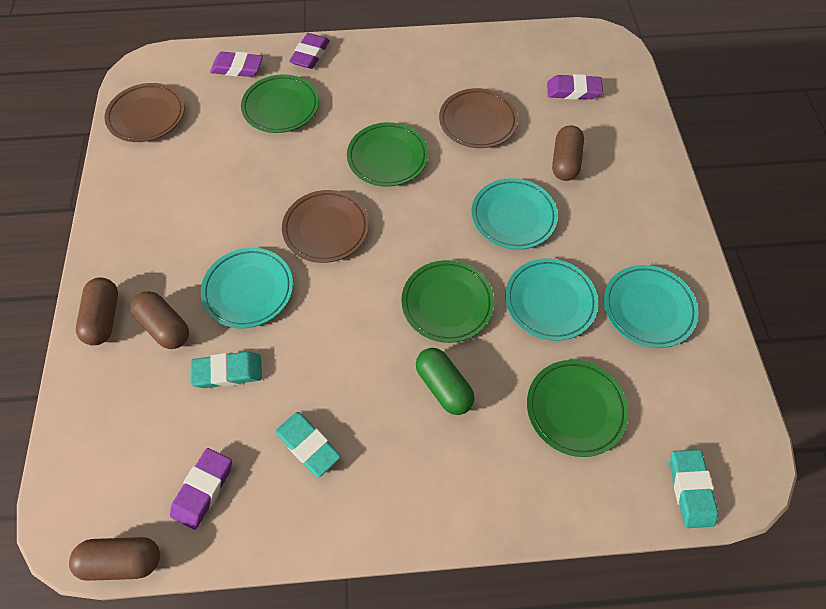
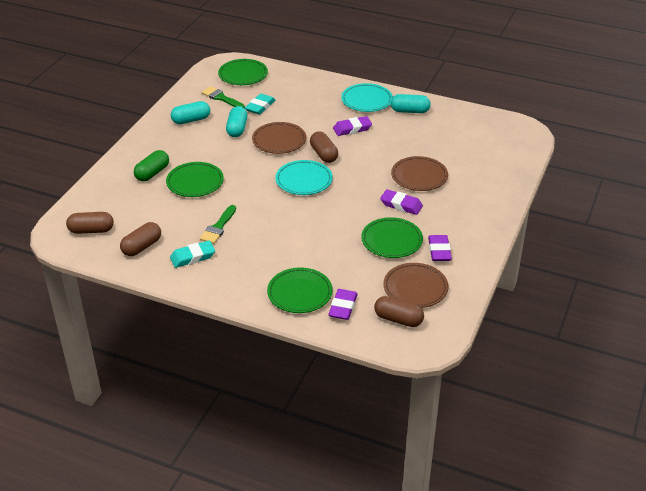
green brush: none = 0 -> [200,205,236,244] [202,86,245,108] = 2
turquoise capsule: none = 0 -> [171,101,210,124] [226,106,247,137] [391,94,431,113] = 3
turquoise eraser: [191,351,262,388] [275,412,341,478] [670,449,718,528] = 3 -> [170,241,215,268] [245,94,275,115] = 2
turquoise plate: [201,248,293,328] [471,178,558,250] [505,259,598,341] [604,265,699,348] = 4 -> [275,160,333,195] [341,83,393,112] = 2

